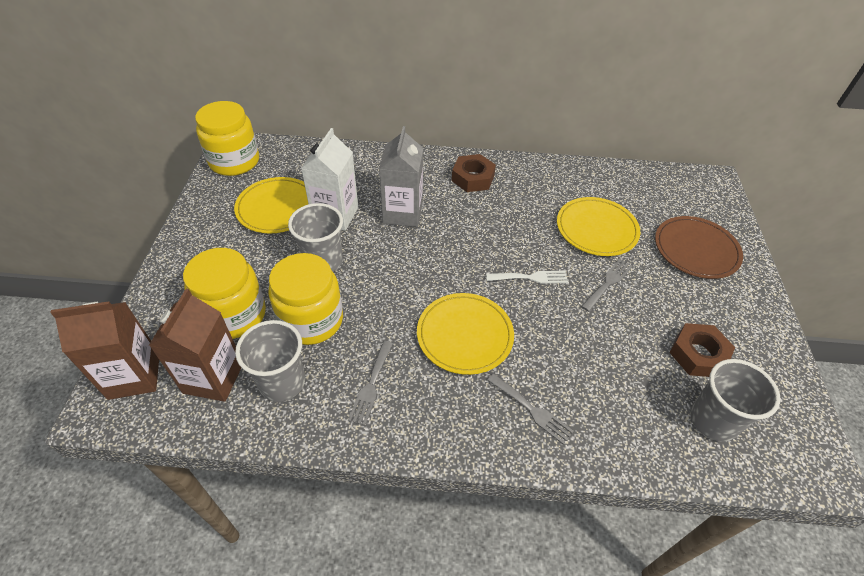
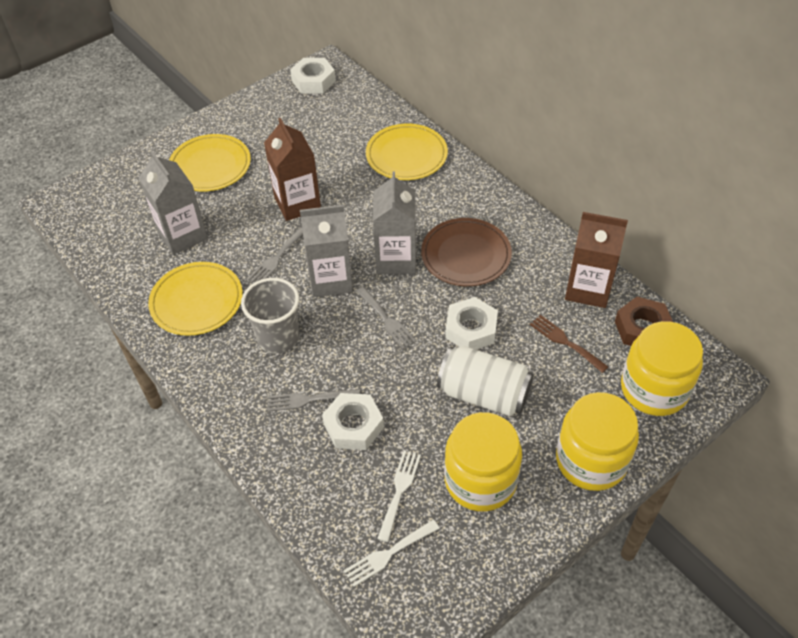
brown fork: none = 0 -> [530,315,608,373] = 1
brown nut: [452,154,496,192] [669,323,735,377] = 2 -> [615,297,673,346] = 1
grey carton: [379,126,423,227] = 1 -> [139,151,208,255] [300,205,353,297] [373,172,416,274] = 3
grey cup: [235,320,305,402] [288,203,343,272] [690,359,780,442] = 3 -> [241,278,299,354] = 1
white can: none = 0 -> [437,346,533,416] = 1
white carton: [301,128,358,231] = 1 -> none = 0
white fork: [486,271,568,284] = 1 -> [344,520,440,587] [377,451,421,542] = 2
white nut: none = 0 -> [290,58,336,93] [322,393,384,450] [445,297,498,350] = 3

